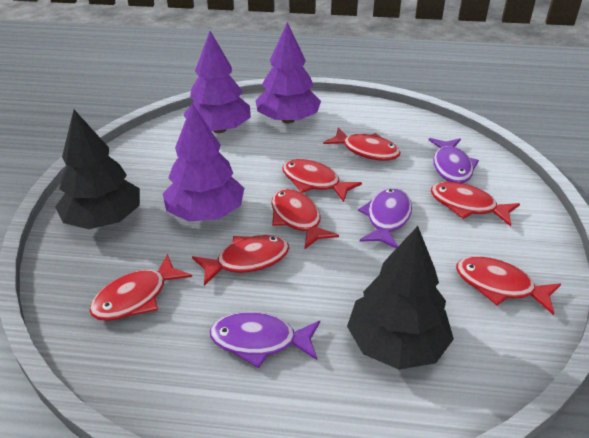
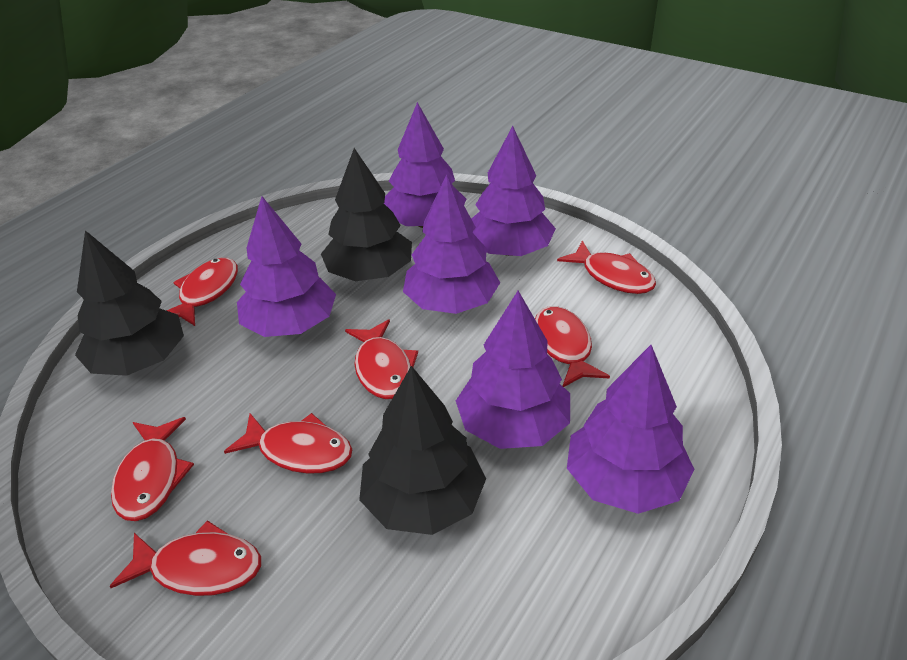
black tree: [55,110,140,229] [347,226,454,370] = 2 -> [75,230,184,376] [321,148,412,281] [359,366,486,535] = 3
purple fish: [210,312,320,368] [358,188,412,248] [429,138,479,183] = 3 -> none = 0
purple tree: [163,103,244,222] [183,31,251,133] [255,22,321,123] = 3 -> [237,196,336,337] [384,102,466,228] [403,174,500,314] [456,291,570,449] [471,126,556,256] [567,345,695,514] = 6

